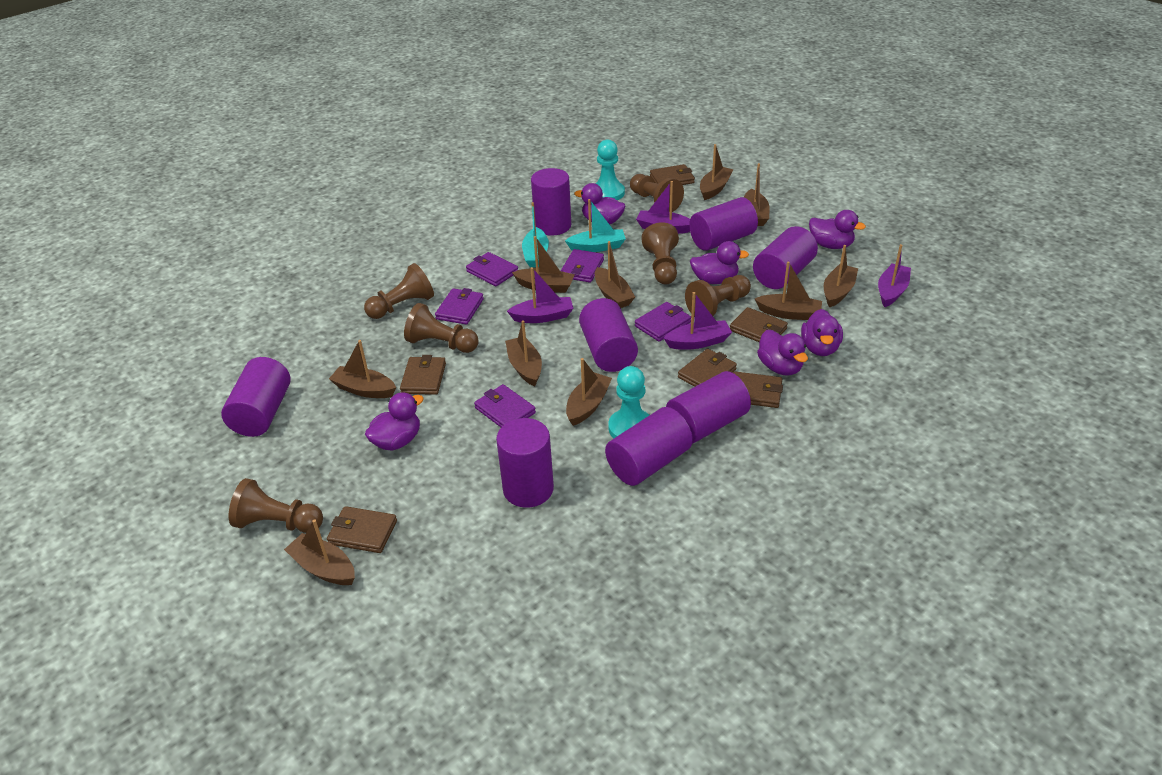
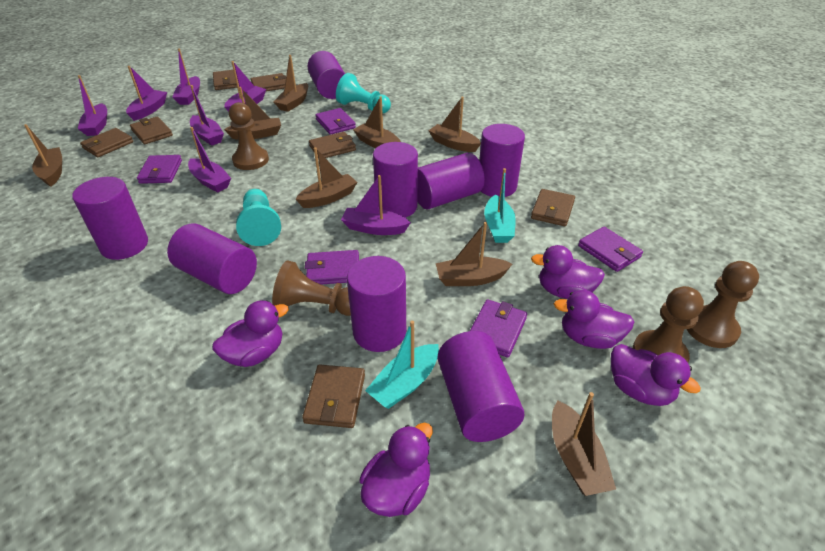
brown boat: [284,519,355,585] [329,340,396,398] [505,320,542,386] [512,236,575,293] [566,358,612,426] [595,241,635,308] [700,144,734,200] [744,163,769,226] [755,261,822,320] [824,245,858,307] = 10 -> [24,124,62,186] [224,87,281,140] [274,55,308,112] [296,147,357,208] [353,97,401,149] [428,97,481,152] [436,222,512,286] [552,392,616,496] = 8
brown pawn: [229,478,323,533] [364,263,434,319] [404,303,479,353] [630,174,684,212] [642,222,679,285] [685,275,751,317] = 6 -> [229,102,269,170] [272,260,351,316] [632,286,704,362] [687,261,759,348] = 4
brown wallet: [327,506,397,553] [400,355,446,395] [650,164,695,185] [678,348,737,387] [730,307,788,342] [733,371,783,408] = 6 -> [80,128,133,157] [130,116,173,144] [213,70,237,90] [251,73,286,91] [302,365,365,428] [309,132,356,158] [531,189,575,226] = 7
purple boat: [507,267,573,323] [636,181,690,234] [664,292,732,350] [878,244,911,307] = 4 -> [78,75,107,136] [126,66,167,121] [173,49,200,105] [188,127,231,192] [190,85,224,146] [224,61,266,112] [341,175,411,235] = 7
purple duck: [365,392,424,450] [574,183,626,224] [690,241,749,284] [757,330,808,376] [801,309,843,356] [809,210,866,249] = 6 -> [212,300,289,367] [360,423,433,517] [531,245,605,299] [554,290,634,349] [611,344,701,406] = 5

